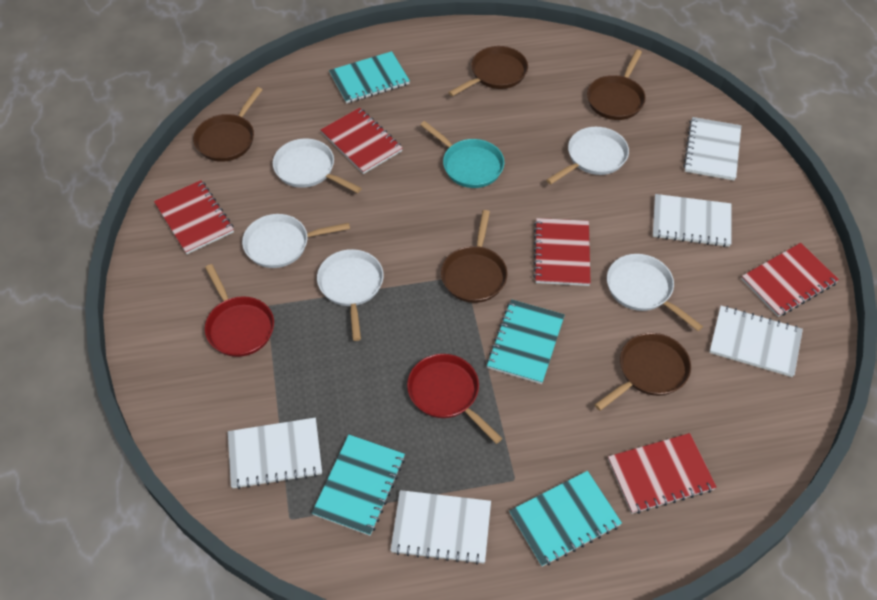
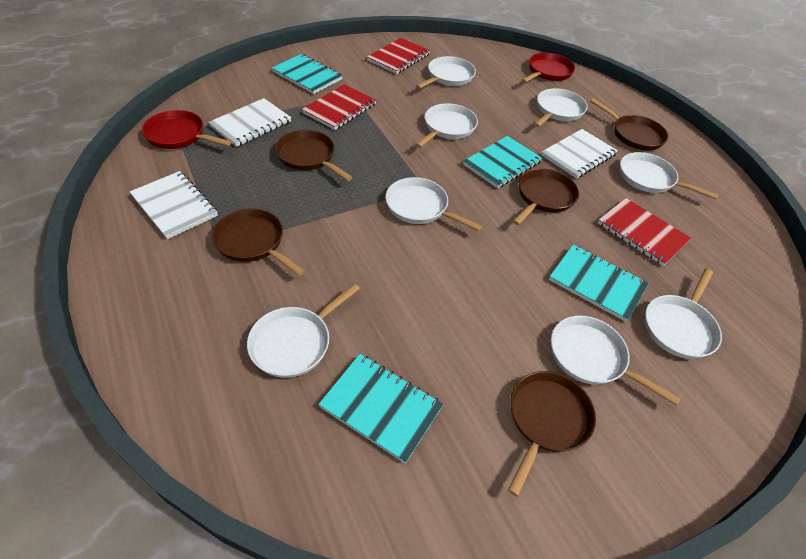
red notebook: [154,180,234,254] [321,108,403,174] [533,218,591,286] [608,433,717,514] [742,243,839,317] = 5 -> [302,84,376,130] [367,38,430,74] [598,198,692,266] = 3
turquoise pan: [420,121,504,188] = 1 -> none = 0
white notebook: [228,418,322,489] [390,490,491,565] [653,194,731,247] [683,117,741,180] [709,306,803,377] = 5 -> [130,171,218,239] [208,98,291,147] [541,129,618,179] = 3
white pan: [242,214,350,268] [273,139,362,193] [317,249,384,341] [546,127,629,184] [607,254,703,331] = 5 -> [247,283,360,378] [385,177,483,231] [415,103,478,148] [416,56,476,89] [534,88,588,127] [551,316,681,406] [620,152,718,199] [645,269,722,359] = 8

